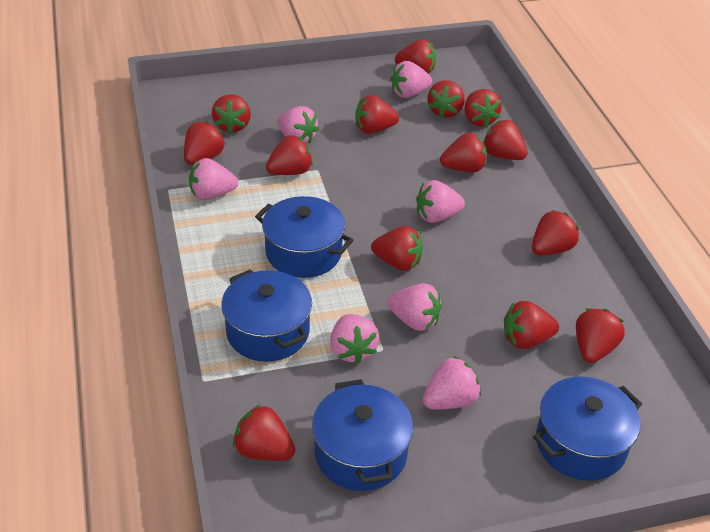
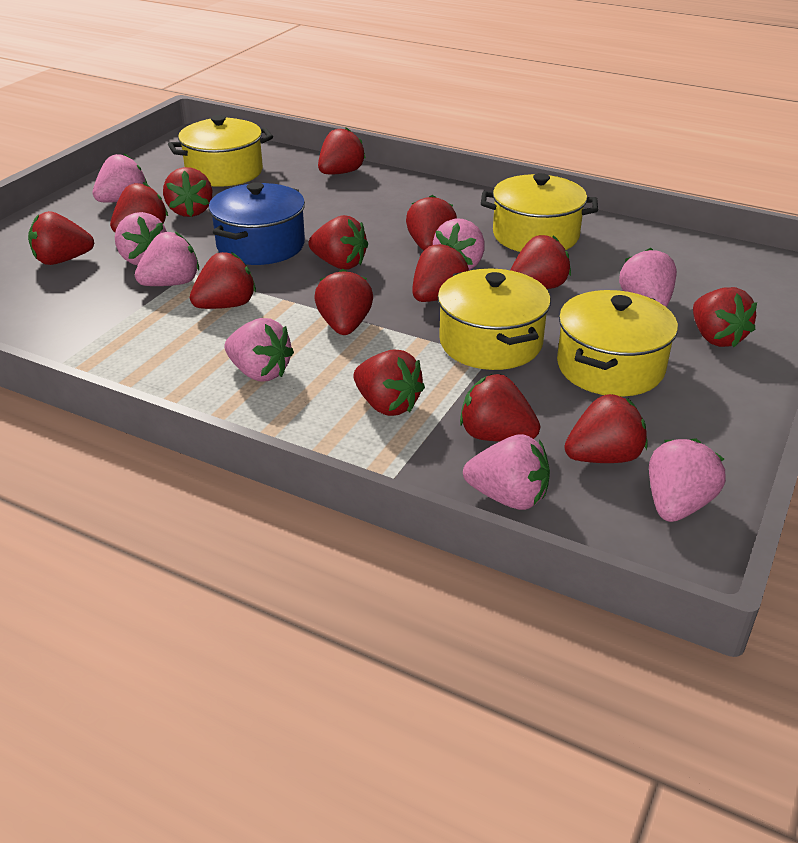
blue pot: [221,269,312,362] [255,196,353,278] [312,379,413,491] [533,377,642,481] = 4 -> [209,182,305,265] = 1
pink strawberry: [189,158,238,200] [277,106,319,144] [330,314,379,364] [387,283,442,331] [390,61,432,98] [416,180,465,223] [423,356,481,409] = 7 -> [93,153,147,203] [115,212,167,265] [135,232,199,286] [225,318,294,381] [433,218,485,270] [463,434,550,510] [619,248,677,307] [649,438,726,522] = 8
yellow pot: none = 0 -> [168,115,273,187] [438,269,551,370] [481,173,598,252] [557,290,678,397] = 4

